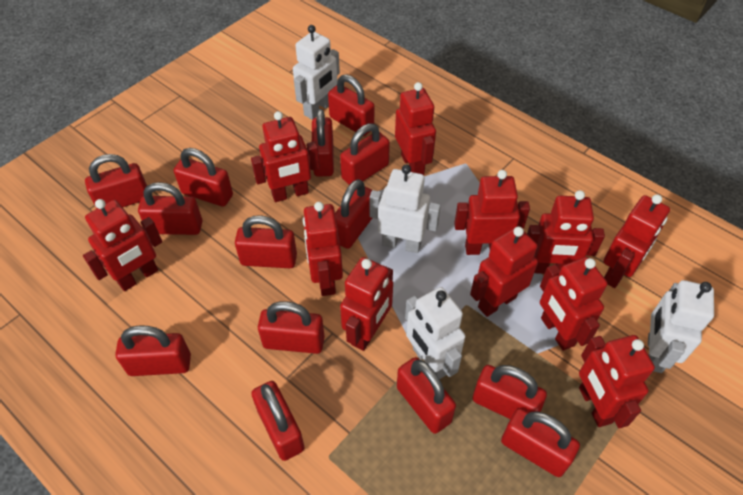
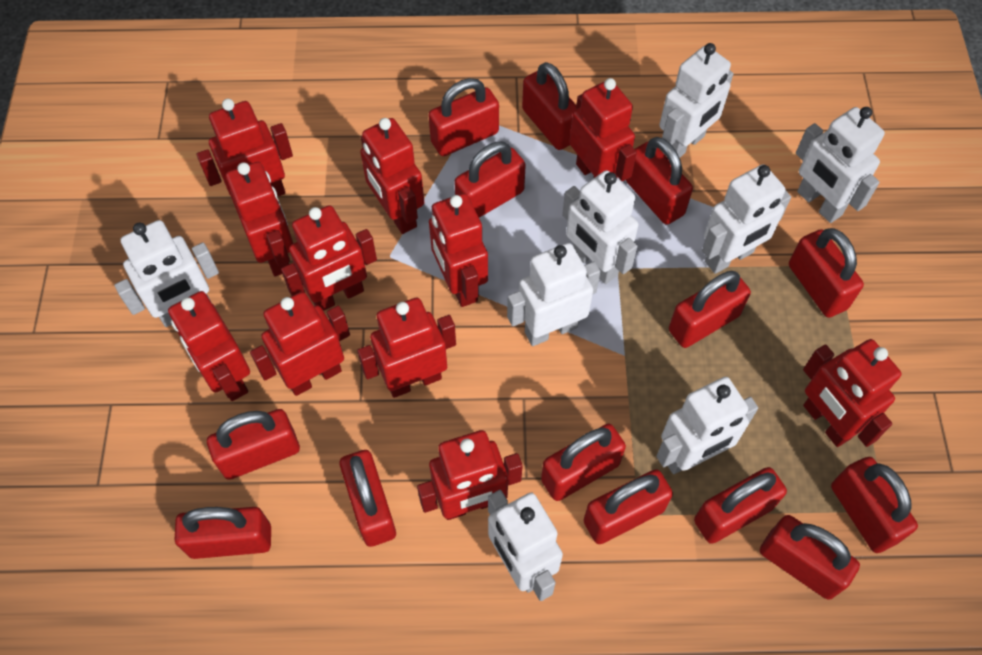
white robot: [293,25,340,120] [370,165,441,253] [405,287,465,379] [648,280,714,373] = 4 -> [114,220,219,327] [488,490,563,601] [507,243,600,346] [562,170,638,284] [657,377,758,474] [659,43,734,158] [702,164,791,274] [796,107,885,223] = 8

